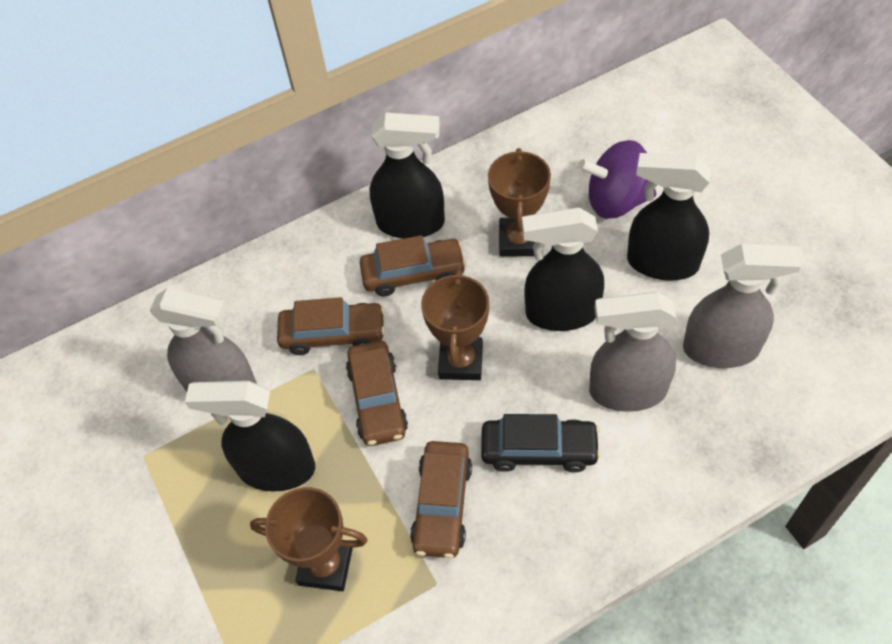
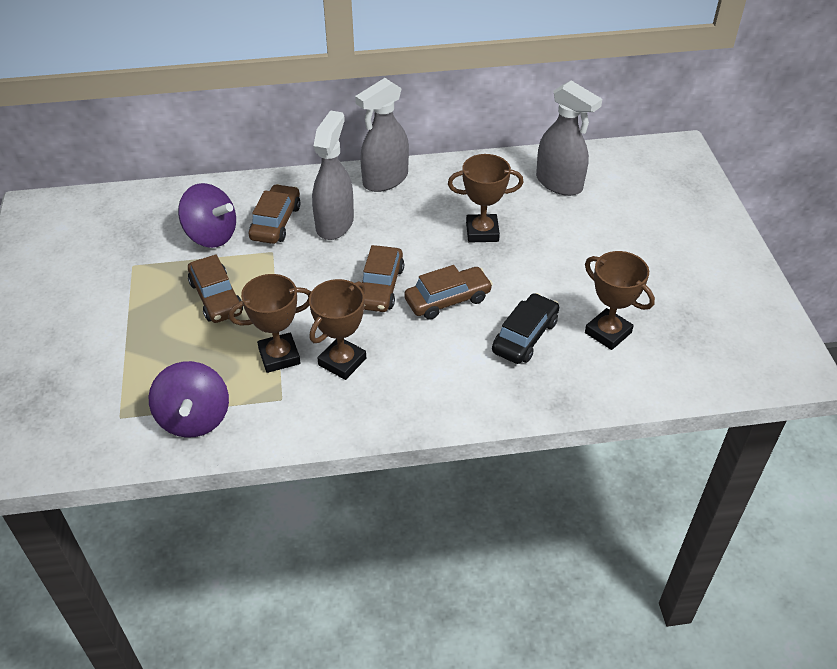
black spray bottle: [185,381,315,491] [370,113,445,239] [522,208,604,331] [627,153,711,281] = 4 -> none = 0
brown trophy: [250,487,367,591] [421,269,489,380] [488,148,551,257] = 3 -> [229,274,311,373] [309,279,366,380] [448,154,524,243] [585,251,655,350] = 4
purple spinning top: [578,140,657,219] = 1 -> [148,361,229,438] [178,183,236,248] = 2

